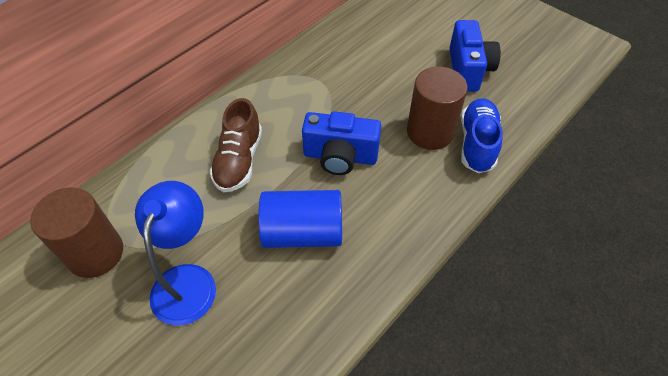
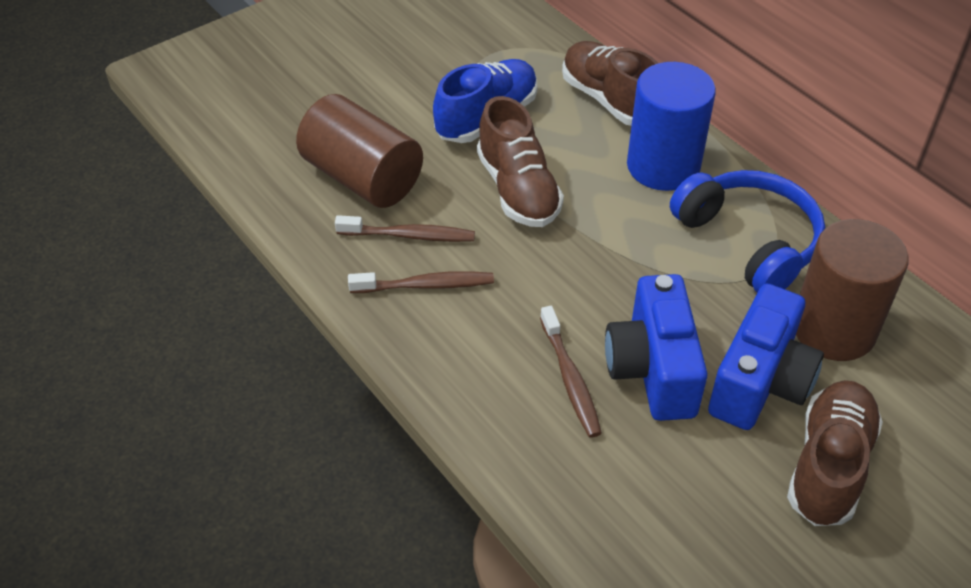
blue headphones: none = 0 -> [670,170,825,293] = 1
blue lamp: [135,181,216,325] = 1 -> none = 0
brown shoe: [209,98,262,192] = 1 -> [477,96,564,227] [562,41,658,126] [787,380,883,526] = 3
brown toothbrush: none = 0 -> [335,215,475,242] [348,271,494,293] [540,306,602,438] = 3

